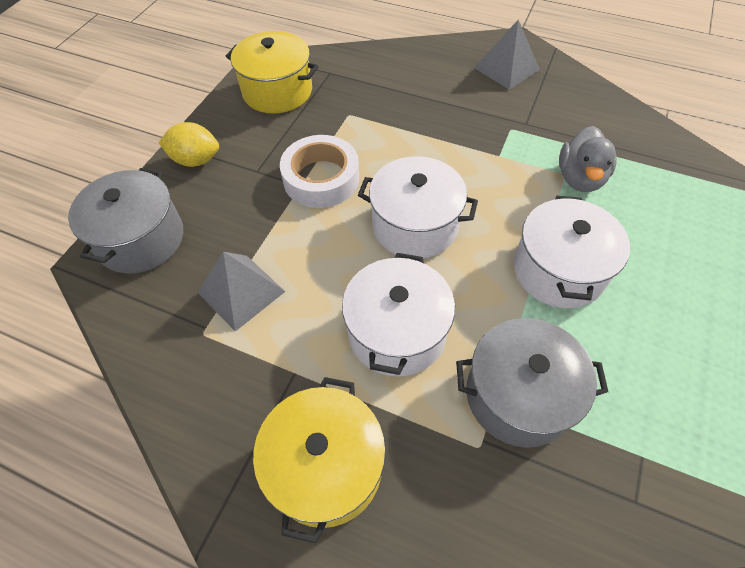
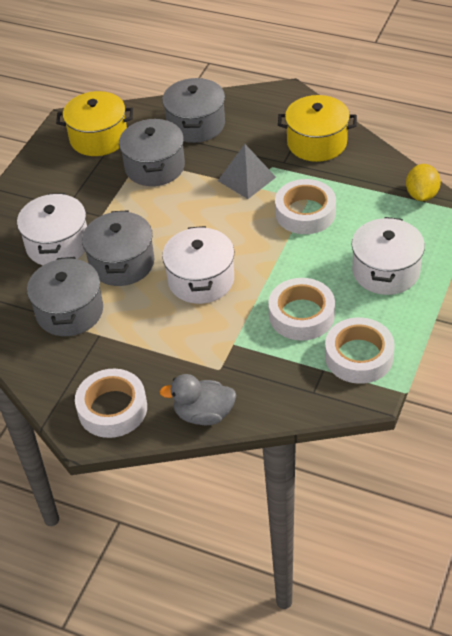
grey pot: [68,168,183,274] [456,318,608,448] = 2 -> [27,257,103,336] [82,210,154,286] [119,118,185,186] [162,78,225,143] = 4
grey pyramid: [197,252,285,332] [474,20,540,90] = 2 -> [218,144,276,199] = 1
white tape: [280,135,359,208] = 1 -> [75,369,147,438] [268,278,335,341] [275,179,336,234] [325,317,395,384] = 4

